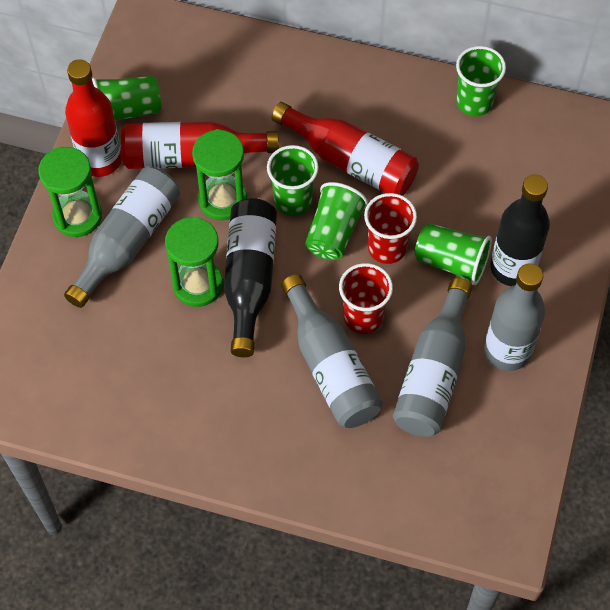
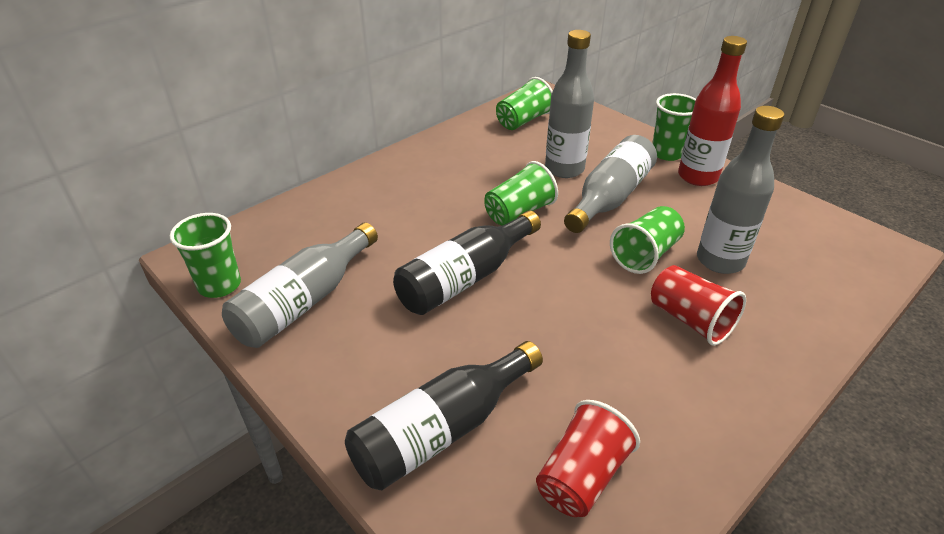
green hourglass: [38,147,102,237] [165,217,223,307] [192,129,247,220] = 3 -> none = 0
red bottle: [65,59,122,177] [121,121,279,169] [271,102,419,196] = 3 -> [678,36,747,186] = 1

